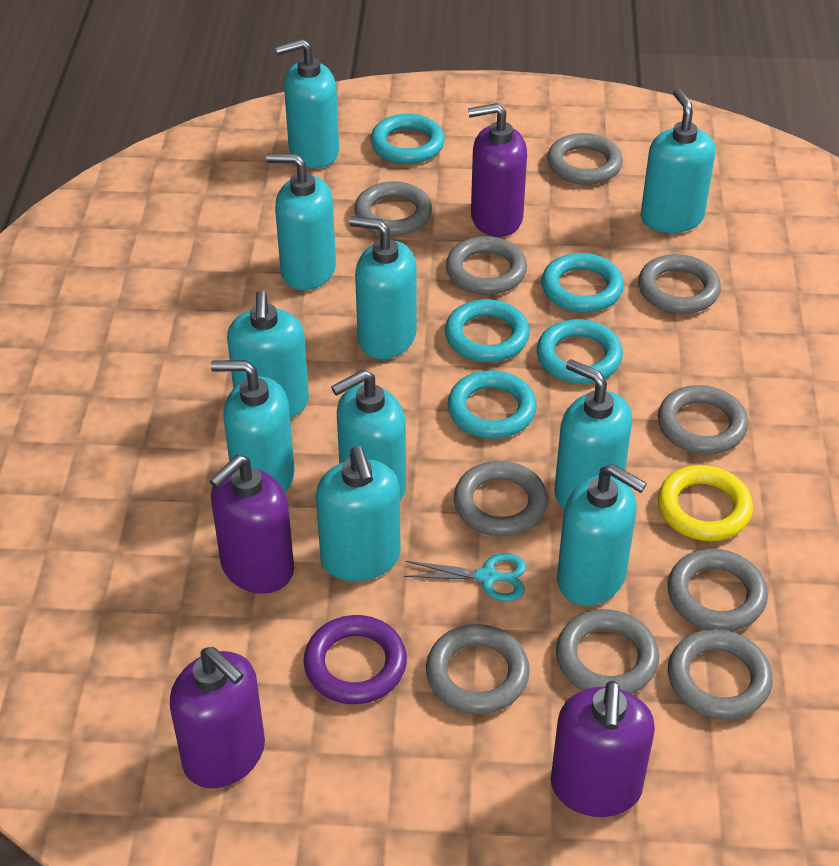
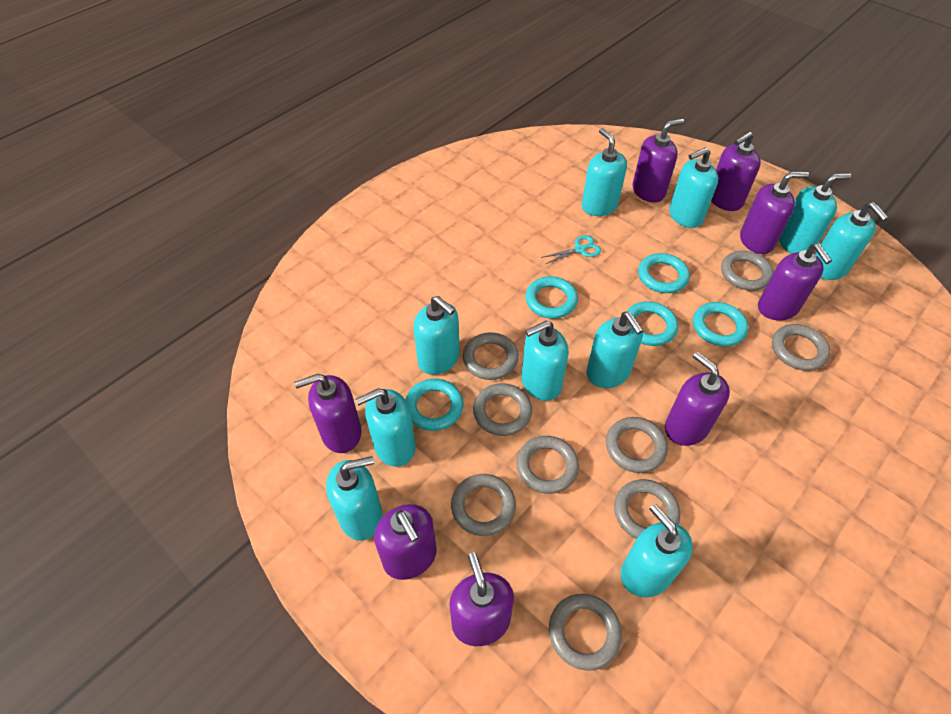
grey ring: [354,181,432,236] [426,624,530,714] [446,236,527,295] [454,461,548,536] [547,133,623,185] [556,609,659,694] [638,254,721,314] [658,385,748,455] [668,549,768,631] [668,629,773,720] = 10 -> [451,474,516,536] [463,332,519,380] [473,383,532,436] [516,436,579,494] [549,594,622,671] [606,417,668,473] [614,479,680,539] [721,251,774,291] [772,324,830,371] = 9
purple ring: [304,615,407,704] = 1 -> none = 0
purple soap dispenser: [170,647,265,788] [209,455,294,594] [468,103,527,237] [551,680,655,817] = 4 -> [294,374,362,453] [374,504,437,580] [449,552,514,646] [632,118,684,202] [665,352,730,446] [711,132,761,211] [740,172,809,254] [758,243,832,321] = 8
yellow ring: [658,465,753,541] = 1 -> none = 0

